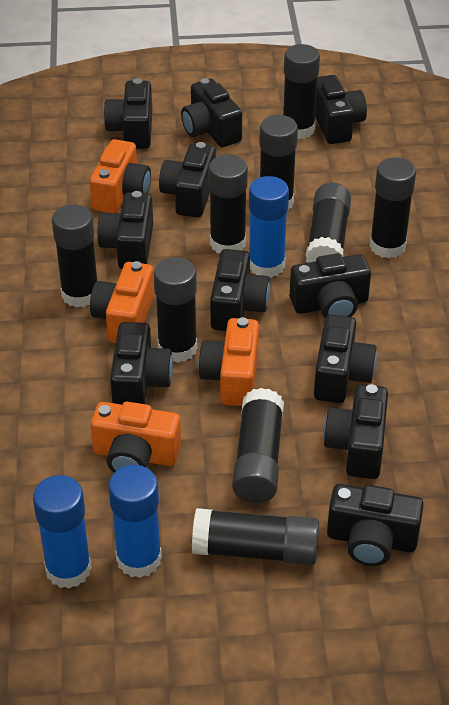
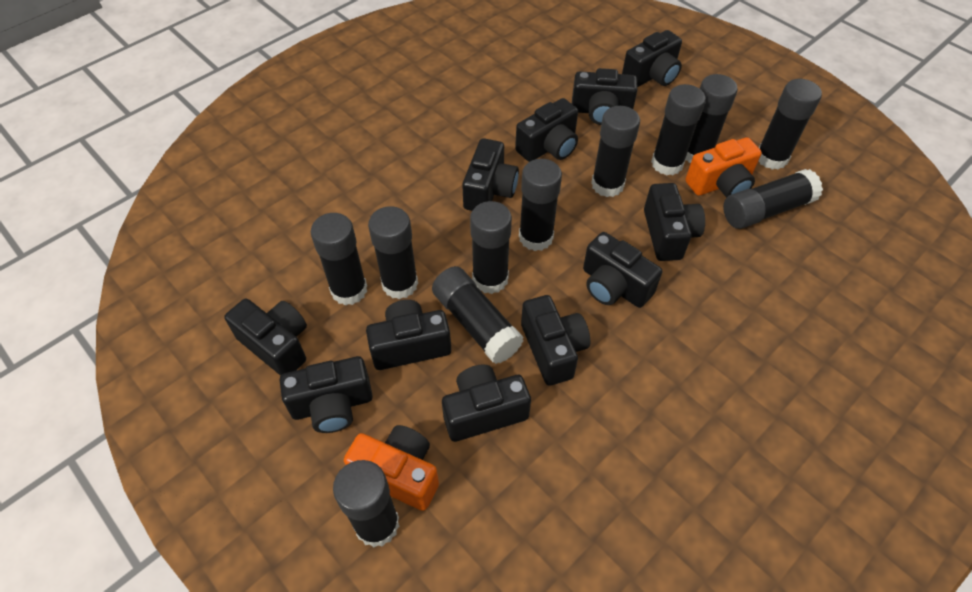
black glue stick: [52,204,97,308] [154,257,197,363] [192,508,319,565] [208,155,248,253] [232,388,284,503] [259,115,298,211] [283,44,320,139] [306,182,351,263] [369,157,416,259] = 9 -> [311,213,367,305] [333,460,399,548] [368,206,418,299] [432,266,523,364] [470,201,512,294] [519,159,562,251] [591,106,640,197] [651,84,706,175] [686,74,738,163] [723,169,823,229] [759,79,822,170] = 11
blue glue stick: [33,475,92,589] [108,465,162,578] [249,176,289,278] = 3 -> none = 0
orange camera: [90,139,151,213] [90,261,154,344] [91,402,181,473] [198,317,259,406] = 4 -> [344,425,439,511] [685,137,762,198] = 2

